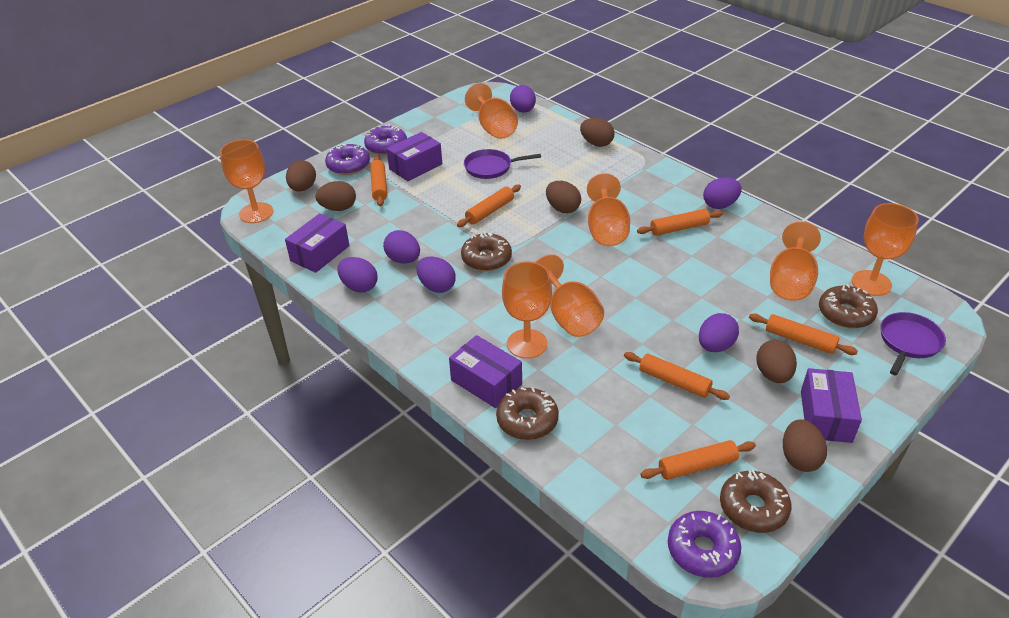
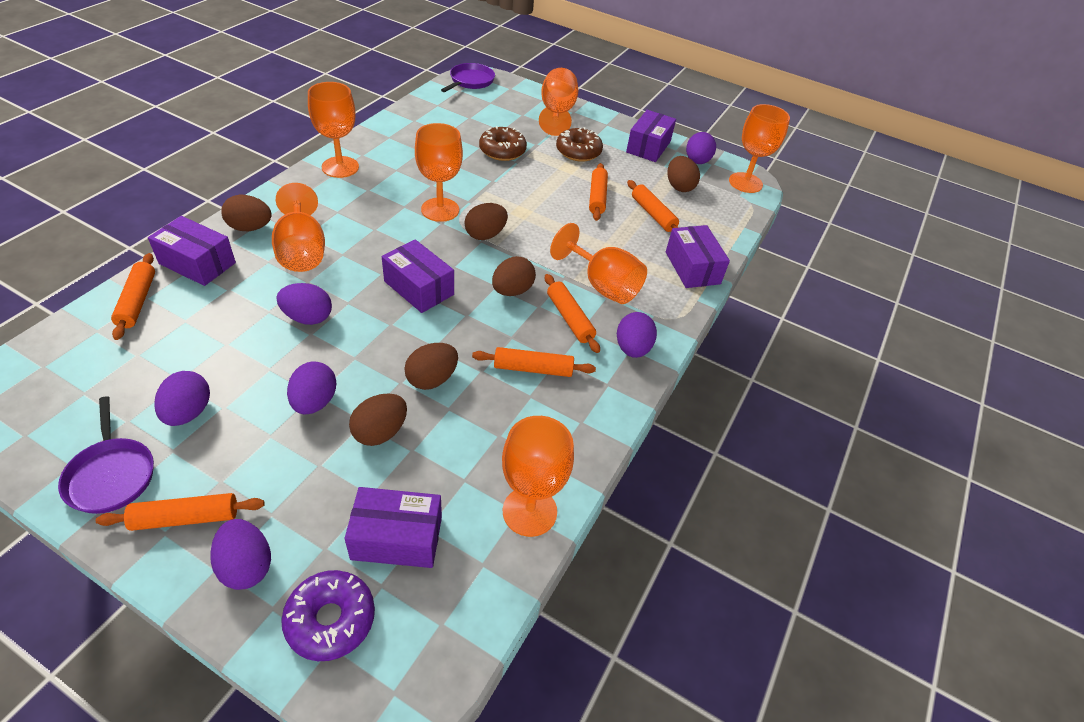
brown donut: [461,232,512,271] [496,387,559,440] [720,469,791,533] [819,284,878,329] = 4 -> [479,126,527,161] [556,127,603,162] = 2
purple box: [285,213,350,273] [386,132,442,181] [449,335,522,408] [801,368,862,443] = 4 -> [148,216,236,286] [344,487,442,568] [382,239,454,313] [626,110,676,162] [666,225,730,288] = 5
purple donut: [325,144,370,175] [364,124,407,155] [668,511,741,578] = 3 -> [281,570,375,661] = 1

